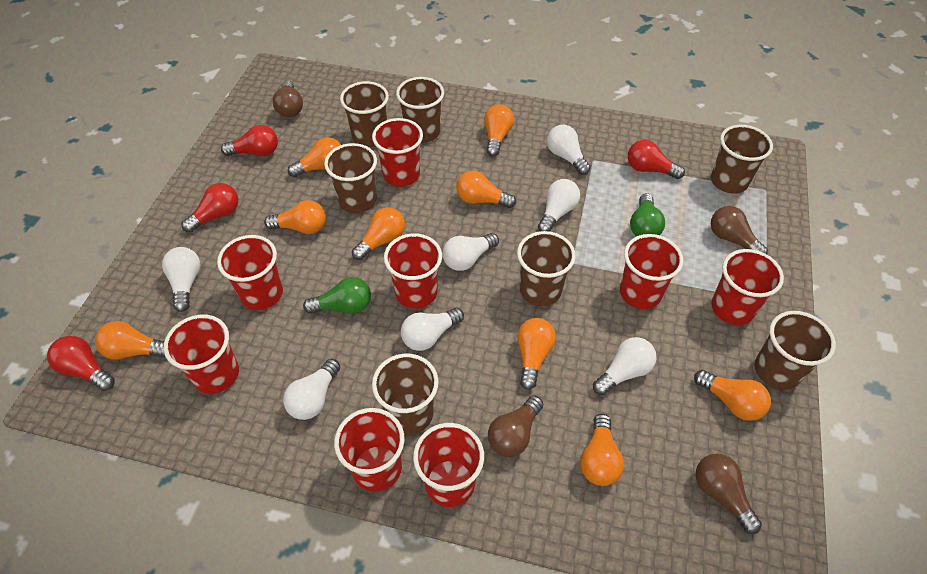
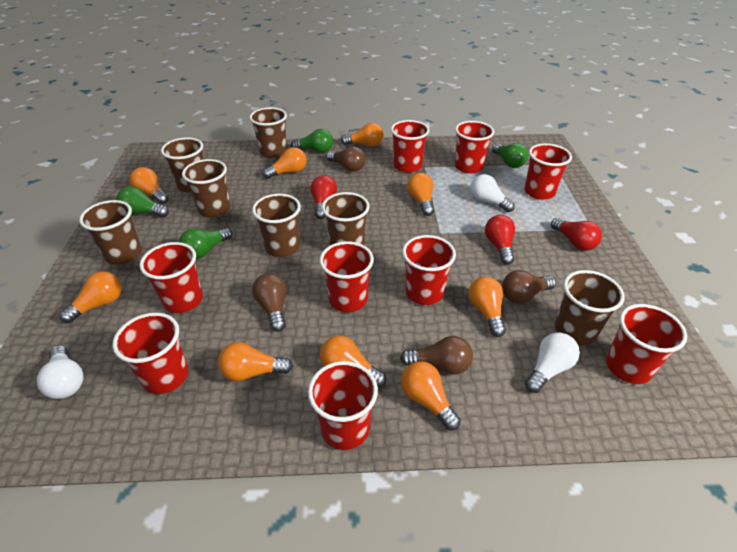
green light bulb: [303,277,371,314] [630,193,665,236] = 2 -> [116,186,169,217] [179,227,232,259] [291,129,333,153] [492,143,528,168] = 4
red cup: [164,315,239,394] [217,235,283,310] [334,408,405,492] [372,118,423,187] [384,233,442,309] [413,423,484,507] [620,234,683,309] [711,249,784,325] = 8 -> [113,313,188,394] [140,242,203,313] [308,361,378,450] [319,241,374,312] [391,120,429,173] [402,235,456,305] [455,121,494,174] [524,143,572,200] [606,304,687,384] = 9
red light bulb: [47,336,115,391] [182,183,238,233] [221,125,278,156] [628,140,685,179] = 4 -> [310,175,337,219] [485,215,515,265] [551,218,602,251] = 3
white light bulb: [162,247,201,312] [283,359,340,420] [401,308,464,351] [443,233,499,271] [538,179,580,232] [547,125,591,175] [593,337,657,395] = 7 -> [37,345,83,399] [470,174,515,212] [525,332,580,393] = 3

